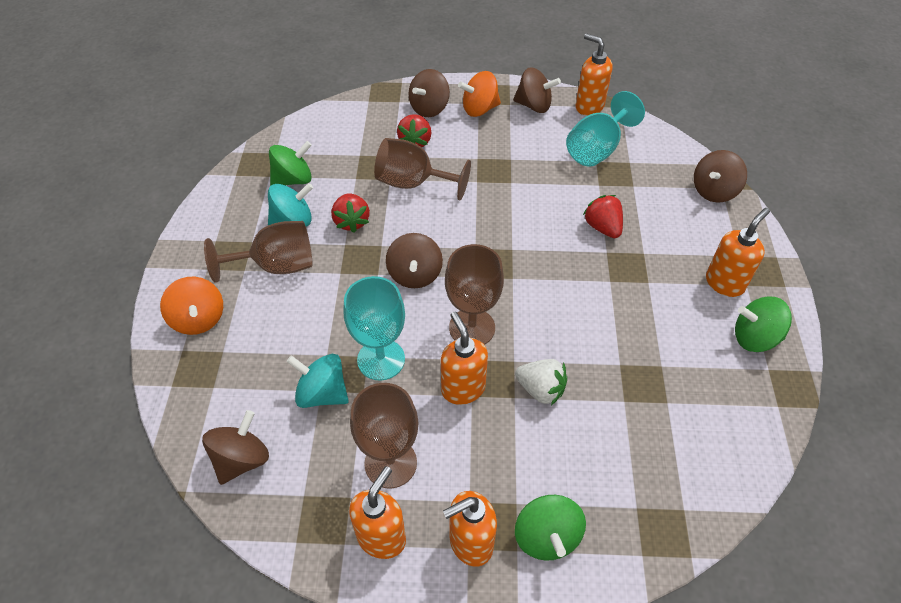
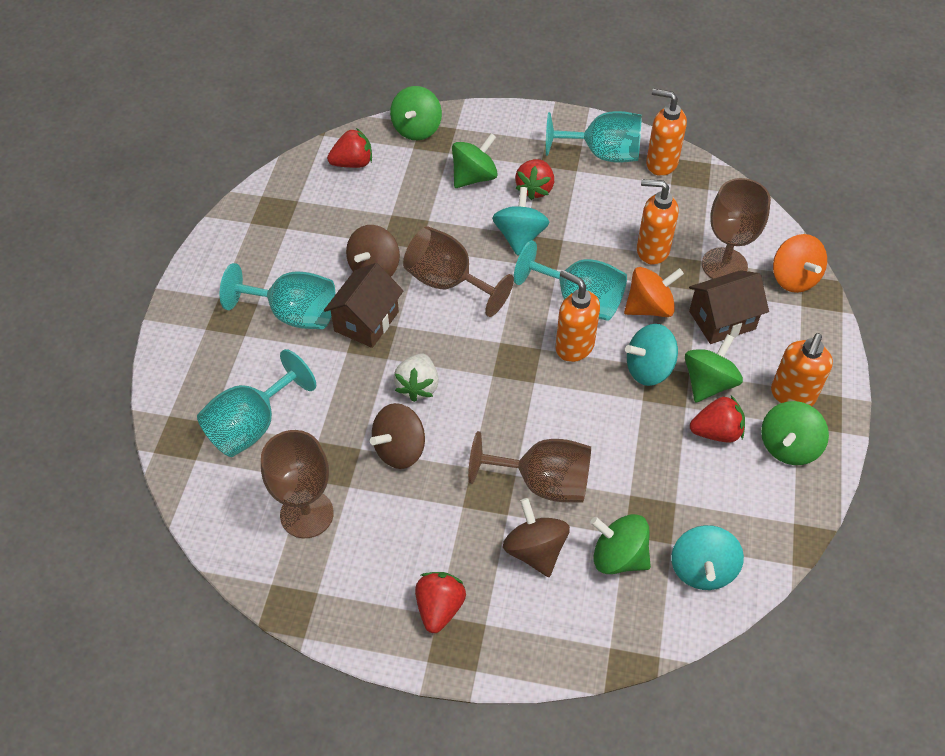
brown house: none = 0 -> [324,263,403,348] [689,270,769,344] = 2
brown spinning top: [202,410,269,485] [386,233,443,288] [408,69,450,117] [513,67,561,113] [694,150,747,202] = 5 -> [346,225,400,277] [370,403,425,469] [503,498,570,577] = 3
green spinning top: [269,141,312,186] [515,495,586,561] [735,296,792,352] = 3 -> [390,86,442,140] [452,133,498,188] [590,514,651,574] [685,334,743,403] [761,401,829,465] = 5
orange soap dispenser: [349,466,406,559] [441,311,488,405] [443,491,497,567] [576,33,613,116] [706,208,770,297] = 5 -> [556,270,600,362] [637,179,679,265] [646,88,687,176] [771,333,833,406] = 4
red strawberry: [331,193,370,233] [397,114,431,147] [583,195,623,238] = 3 -> [327,128,372,168] [415,572,466,633] [515,159,554,200] [690,396,745,443] = 4
turquoise goblet: [343,276,405,381] [566,91,645,167] = 2 -> [197,349,316,457] [219,263,335,329] [514,240,627,321] [546,111,642,163] = 4
turquoise spinning top: [268,183,313,227] [286,354,349,408] = 2 -> [492,187,550,256] [625,324,678,386] [671,525,744,590] = 3

